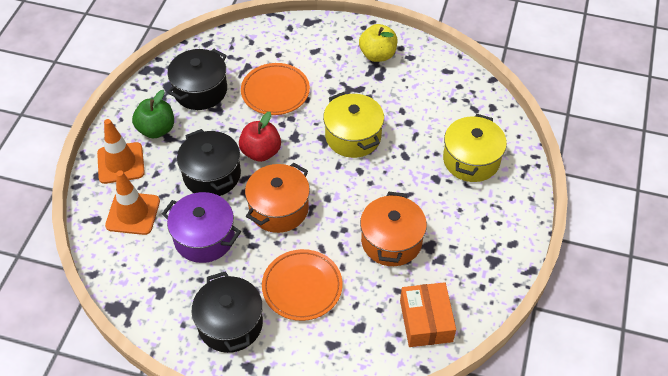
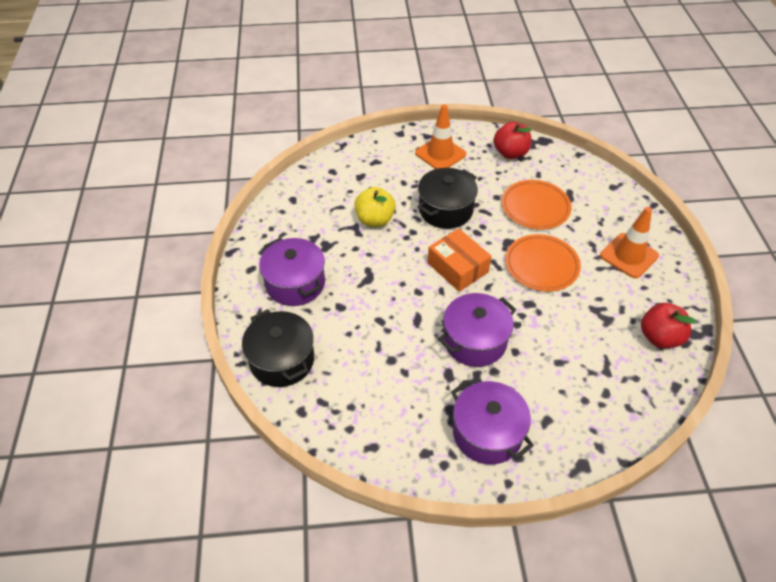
black pot: [167,49,227,110] [177,129,241,196] [192,271,263,353] = 3 -> [242,309,314,387] [417,168,478,229] = 2
green apple: [132,90,174,139] = 1 -> none = 0
orange pot: [245,163,310,233] [360,192,427,266] = 2 -> none = 0
purple pot: [162,192,241,263] = 1 -> [259,237,325,306] [438,293,516,367] [451,380,534,465] = 3
red apple: [239,112,281,162] = 1 -> [493,122,531,159] [641,303,697,348] = 2
yellow pot: [323,92,384,158] [443,114,507,182] = 2 -> none = 0

